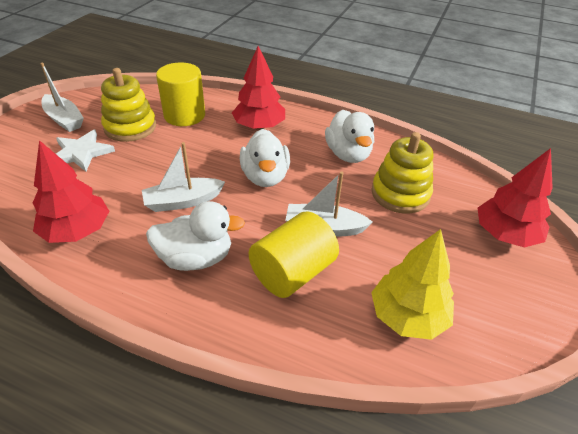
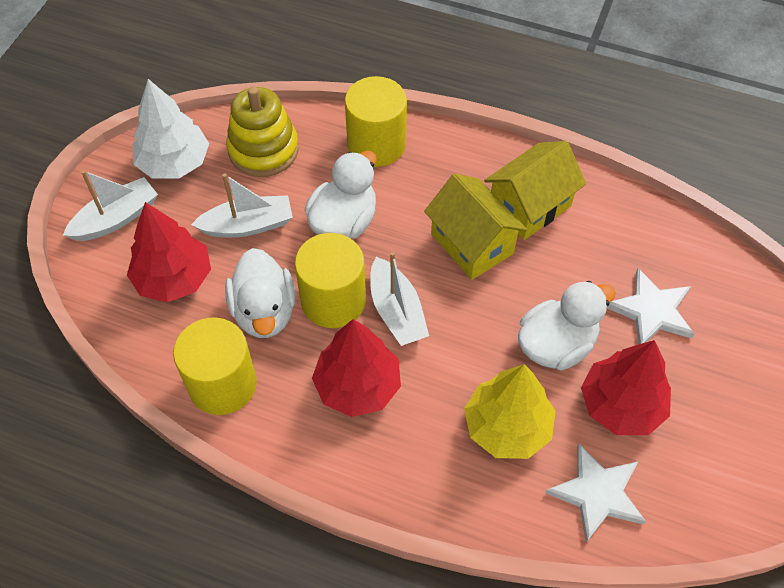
white star: [56,130,115,172] = 1 -> [545,443,646,542] [607,268,695,344] = 2
white tree: none = 0 -> [132,79,209,178] = 1
yellow cylinder: [156,63,205,126] [249,211,339,298] = 2 -> [173,318,257,415] [295,233,366,328] [345,76,407,167] = 3
yellow house: none = 0 -> [424,173,527,280] [484,141,586,240] = 2
yellow stacking toy: [101,68,156,142] [372,132,434,213] = 2 -> [226,87,299,177] = 1

